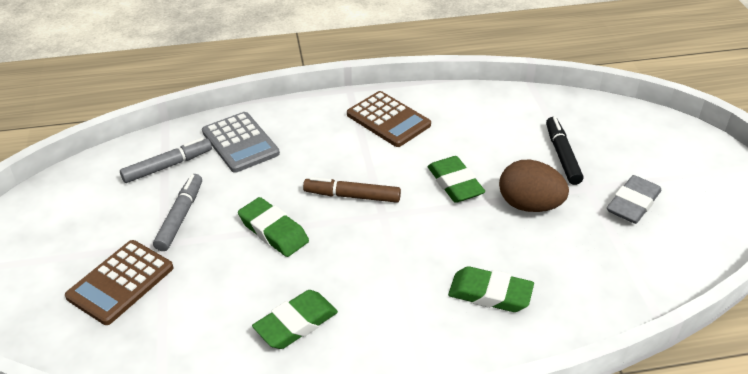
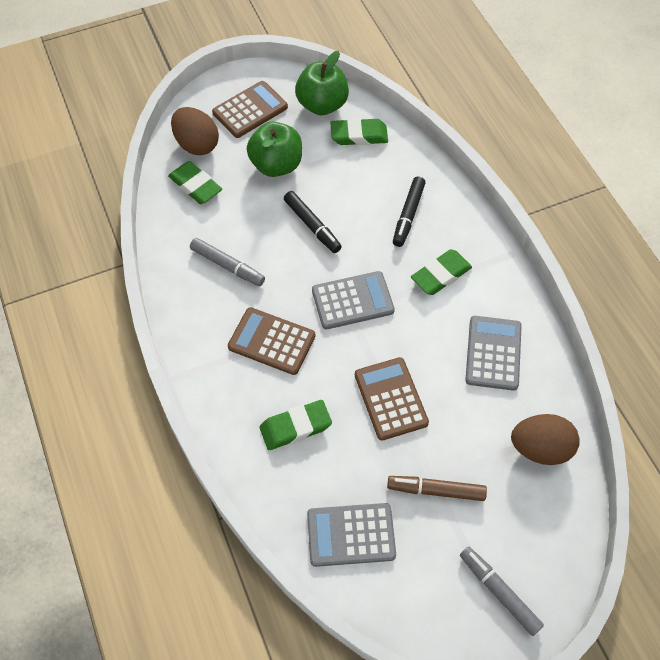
black marker: [546,117,583,185] = 1 -> [284,191,342,253] [393,177,426,247] = 2
brown calculator: [65,240,173,325] [347,91,431,147] = 2 -> [212,81,288,138] [228,307,315,375] [355,357,429,441] = 3
brown egg: [499,160,569,212] = 1 -> [171,107,219,155] [511,414,580,465] = 2
green apple: none = 0 -> [247,122,302,177] [295,51,349,115] = 2
grey calculator: [202,112,280,173] = 1 -> [307,503,396,567] [312,271,395,329] [465,316,522,391] = 3
grey eraser: [607,175,661,224] = 1 -> none = 0

